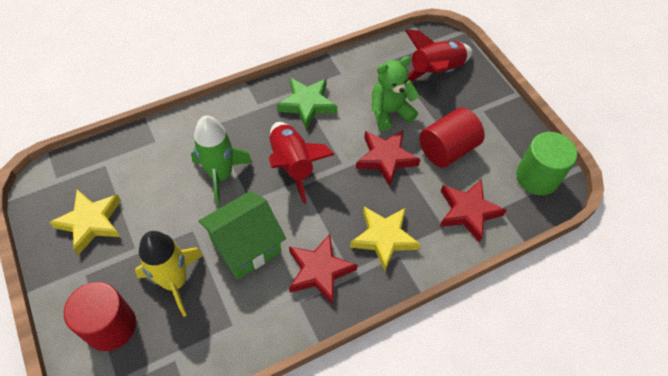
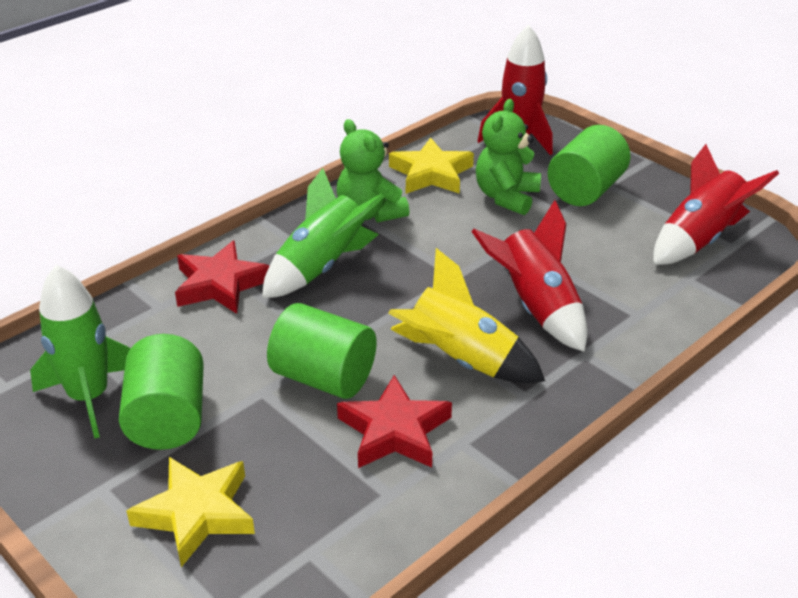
green cylinder: [516,132,577,195] = 1 -> [119,334,204,450] [267,303,377,399] [548,125,630,206] = 3
green house: [199,191,286,279] = 1 -> none = 0
green rocket: [191,116,252,206] = 1 -> [30,265,130,439] [262,168,384,298] = 2
green star: [276,78,337,129] = 1 -> none = 0
green teddy bear: [372,56,419,131] = 1 -> [336,119,409,223] [476,99,541,215] = 2
red cylinder: [64,282,136,351] [419,107,485,167] = 2 -> none = 0
red rocket: [269,122,335,204] [405,30,473,82] = 2 -> [471,200,588,352] [477,24,553,155] [653,144,779,265] = 3
red star: [289,234,358,305] [356,130,420,186] [440,179,506,243] = 3 -> [175,240,270,314] [337,375,452,468] = 2

